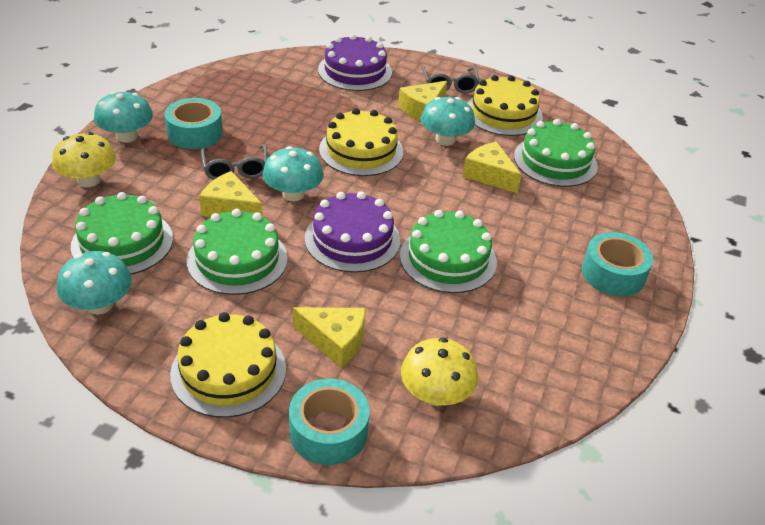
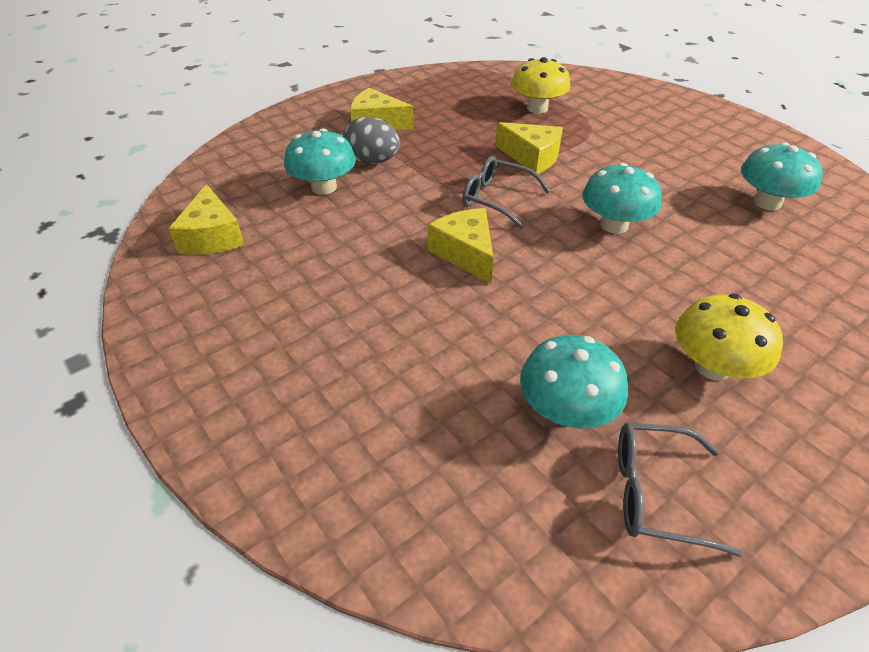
green cake: [71,192,173,275] [187,209,288,295] [400,210,497,293] [514,119,598,187] = 4 -> none = 0
grey egg: none = 0 -> [343,117,400,164] = 1
purple cake: [305,191,400,273] [318,34,392,91] = 2 -> none = 0
turquoise tape: [165,98,223,149] [289,379,369,465] [582,232,653,296] = 3 -> none = 0
yellow cake: [170,312,286,418] [319,108,403,176] [467,75,543,136] = 3 -> none = 0

